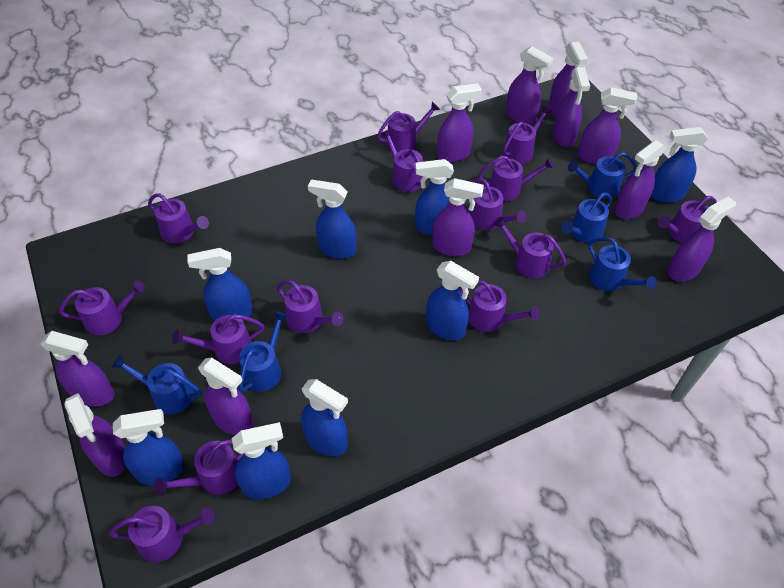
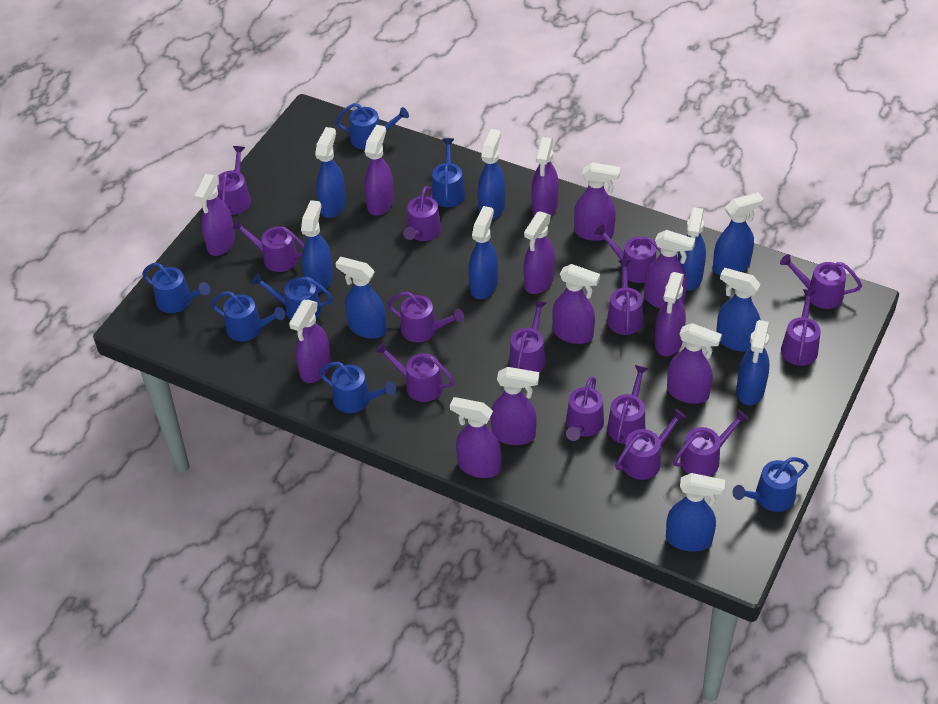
blue spray bottle: [113,409,185,485] [187,248,253,321] [232,422,291,499] [301,379,348,456] [308,179,357,259] [415,159,454,235] [426,261,479,340] [651,127,708,203] = 8 -> [301,200,333,293] [315,127,346,218] [336,257,387,339] [468,206,498,299] [477,129,505,220] [666,473,725,552] [677,207,706,291] [713,193,763,275] [716,268,761,352] [736,320,769,405] = 10
blue watering can: [112,355,202,414] [238,311,288,392] [561,192,612,243] [568,152,637,199] [588,237,656,291] = 5 -> [142,263,210,313] [211,291,285,341] [251,273,333,320] [319,362,396,413] [335,103,409,150] [432,138,465,207] [732,457,809,512] = 7
purple spray bottle: [40,331,114,407] [64,393,126,477] [198,358,254,435] [432,178,484,256] [437,83,482,162] [506,46,553,125] [548,42,588,117] [552,67,590,147] [578,87,637,164] [615,140,666,219] [668,197,736,282] = 11 -> [193,174,235,256] [289,300,331,383] [364,125,394,216] [450,397,501,478] [491,367,539,445] [523,211,555,294] [531,137,559,216] [552,264,600,344] [574,162,620,241] [644,230,695,308] [655,272,686,356] [667,323,722,404] = 12

